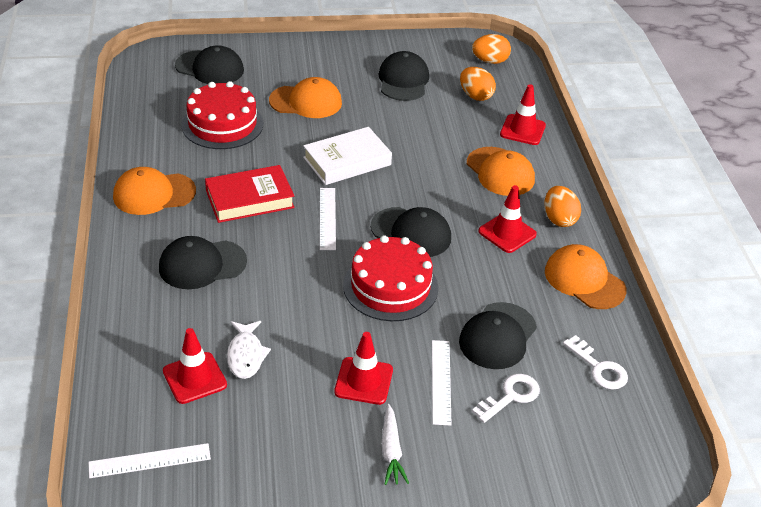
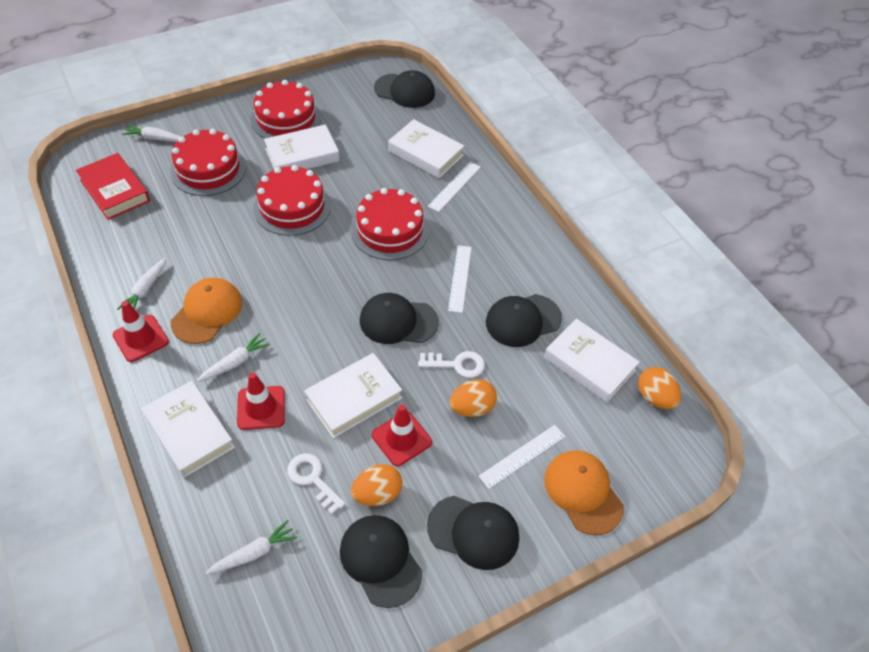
orange cap: [113,167,196,215] [269,77,342,118] [467,147,535,196] [545,244,626,309] = 4 -> [171,278,242,344] [544,450,624,535] = 2
red cake: [181,81,263,149] [343,235,438,321] = 2 -> [170,129,246,196] [251,80,321,139] [253,165,331,236] [351,188,429,260] = 4
red traffic cone: [163,328,227,404] [334,332,393,405] [478,185,537,253] [500,84,546,145] = 4 -> [112,301,169,362] [237,372,285,430] [372,404,432,466] = 3
white book: [303,127,392,185] = 1 -> [141,381,235,478] [264,124,340,169] [304,353,402,438] [388,119,464,178] [544,318,640,402] = 5
white carrot: [381,404,409,485] = 1 -> [117,257,166,310] [122,124,181,142] [197,333,270,382] [206,520,297,575] = 4
white fish: [227,321,271,379] = 1 -> none = 0

